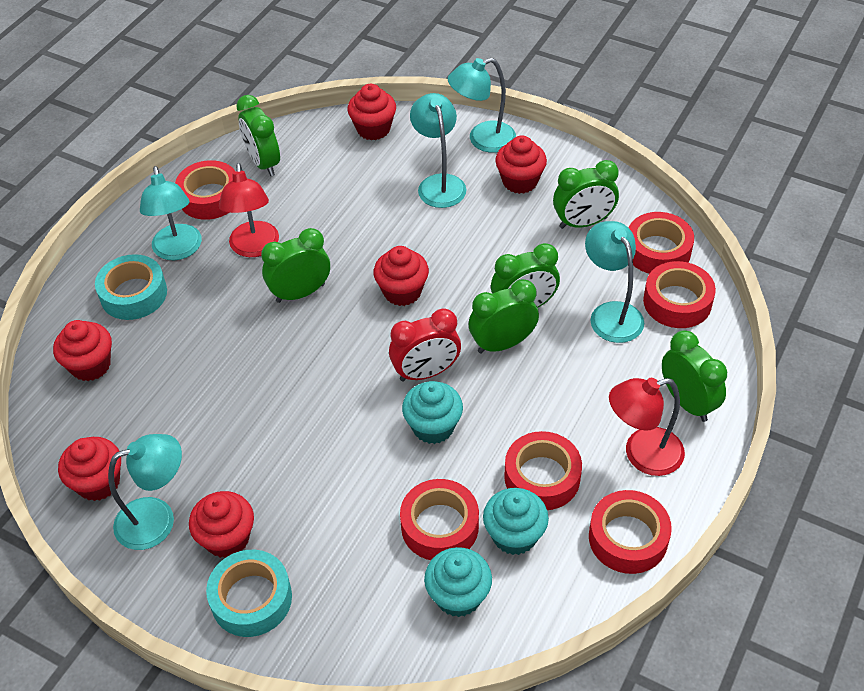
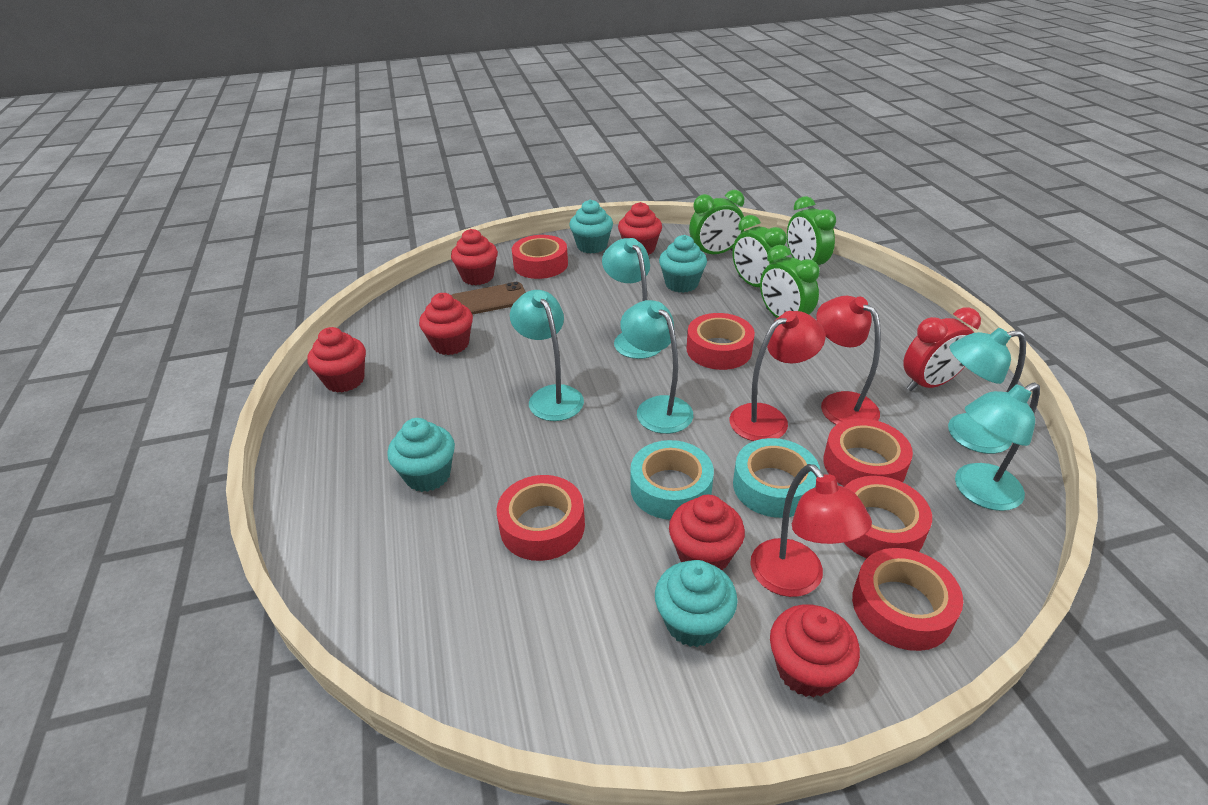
brown phone: none = 0 -> [451,282,526,315] = 1
green clock: [236,95,280,176] [261,228,330,303] [469,279,539,354] [491,243,560,308] [553,160,619,229] [662,330,727,422] = 6 -> [689,190,744,254] [732,215,787,287] [760,245,820,318] [787,196,836,271] = 4
red lamp: [219,163,279,257] [609,378,685,476] = 2 -> [730,311,825,441] [750,464,872,597] [816,296,881,425] = 3
turquoise cupcake: [402,381,463,444] [424,547,492,617] [483,488,549,555] = 3 -> [387,418,455,492] [569,200,613,254] [655,560,738,647] [659,235,707,293] = 4

